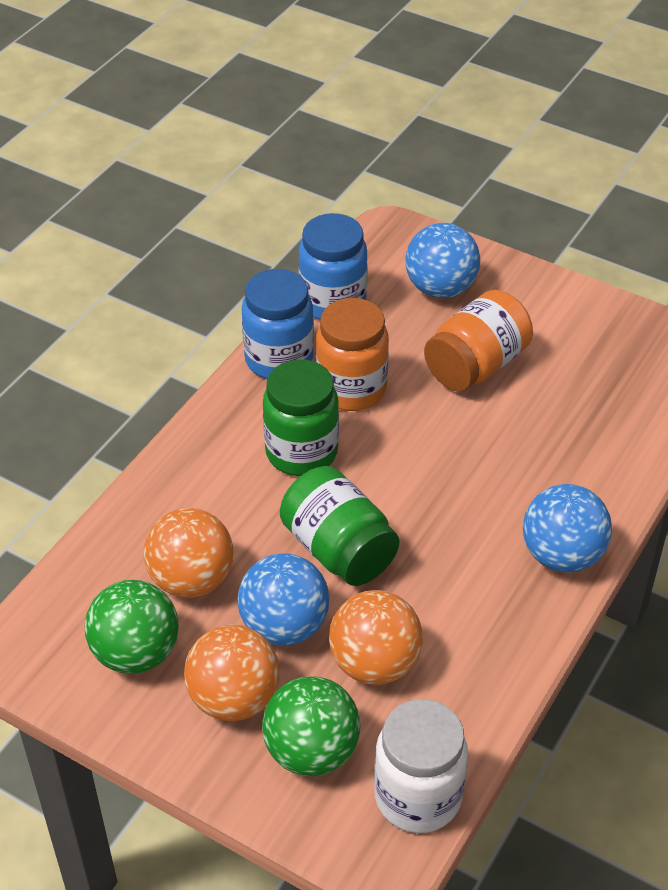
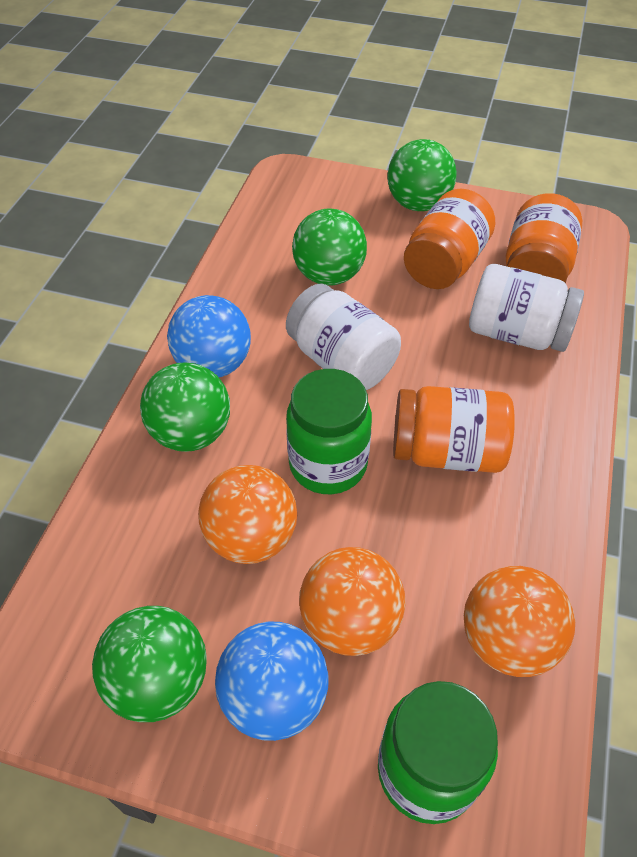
blue ball: [238,553,329,646] [405,223,480,298] [523,484,612,573] = 3 -> [167,295,251,377] [215,622,329,741] = 2
blue jar: [242,269,314,379] [298,213,368,320] = 2 -> none = 0
green ball: [85,580,179,674] [262,676,360,776] = 2 -> [92,606,207,722] [140,363,230,452] [292,209,367,286] [388,139,457,211] = 4
orange jar: [316,298,389,411] [424,290,533,392] = 2 -> [393,386,515,473] [404,189,495,289] [506,193,582,283] = 3
white jar: [374,699,468,833] = 1 -> [286,284,401,390] [469,264,584,352] = 2

